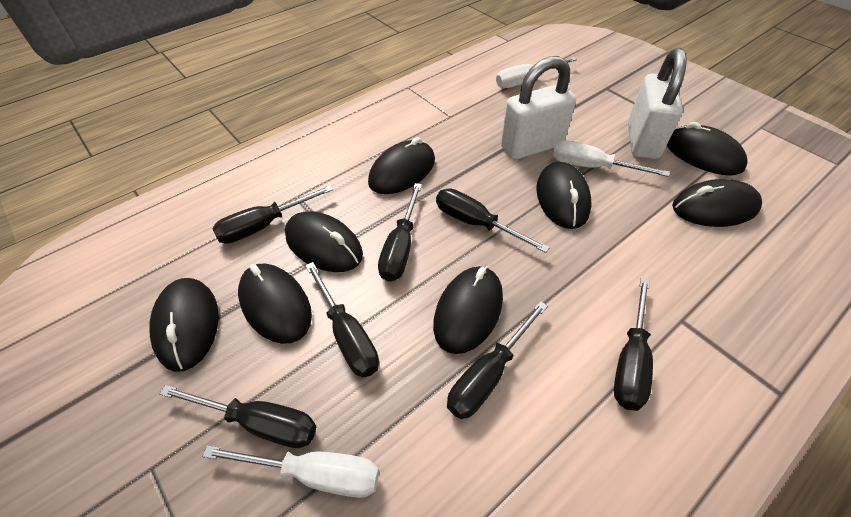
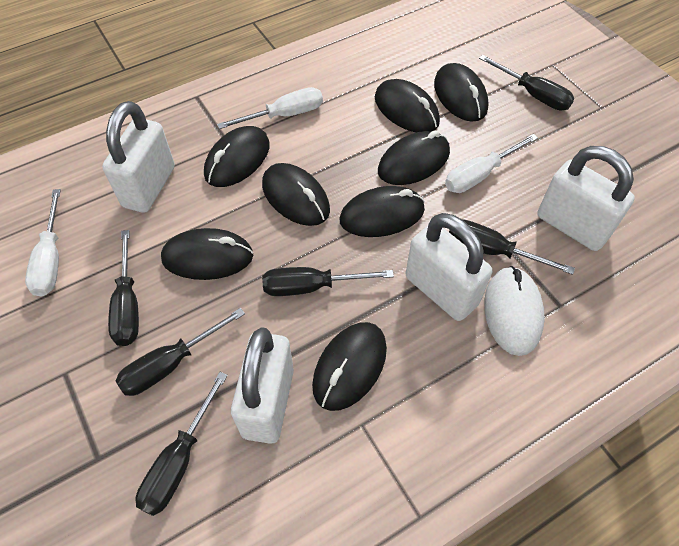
black screwdriver: [160,385,316,448] [212,185,333,244] [305,262,379,378] [378,183,422,282] [436,189,550,253] [447,301,548,419] [614,277,653,411] = 7 -> [108,230,139,346] [115,308,245,396] [136,372,228,516] [262,267,394,296] [449,219,575,275] [479,55,574,110] = 6
white mouse: none = 0 -> [484,266,545,356] = 1
white padlock: [501,56,576,159] [628,48,687,159] = 2 -> [102,101,175,213] [231,327,294,444] [406,213,492,321] [537,146,635,251] = 4

